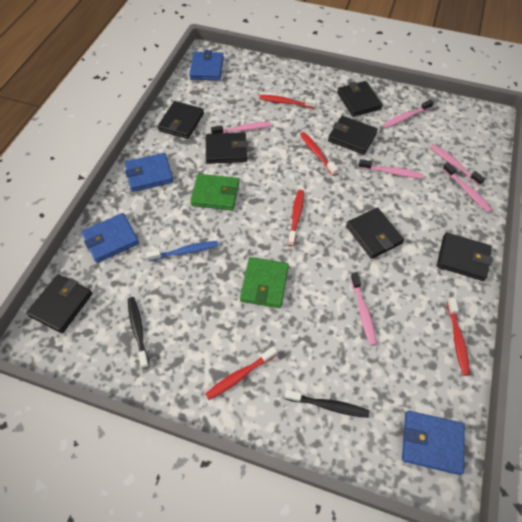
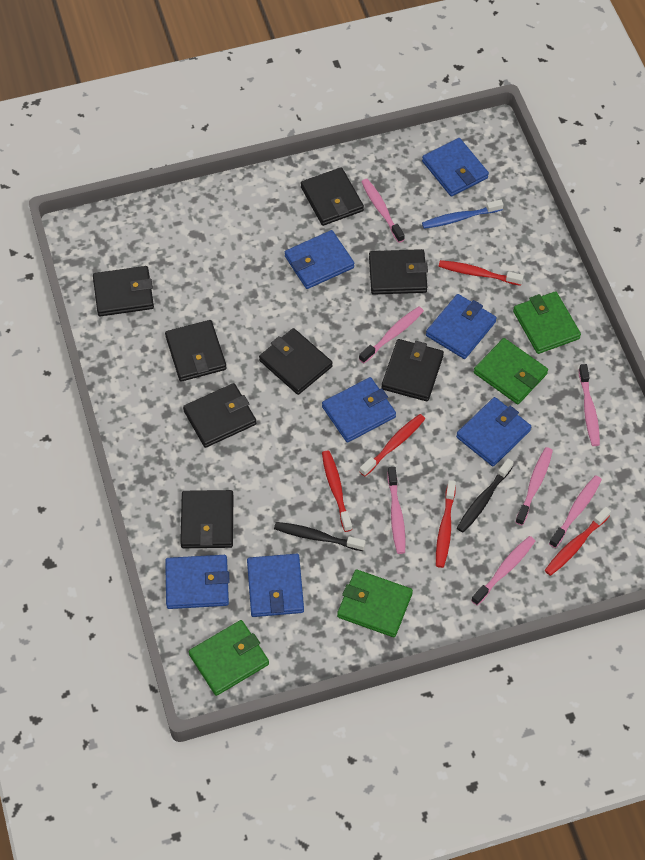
black wallet: [26,274,92,333] [158,101,204,139] [206,132,248,164] [328,116,378,154] [337,81,383,117] [346,208,404,259] [437,232,492,281] = 7 -> [93,266,154,316] [165,320,227,382] [180,490,234,548] [183,383,256,448] [259,328,333,395] [301,167,364,226] [369,249,428,295] [381,339,444,401] = 8
blue wallet: [81,213,139,263] [125,153,173,192] [189,50,224,81] [402,411,465,475] = 4 -> [165,555,230,609] [247,554,304,617] [285,230,354,289] [322,377,396,443] [422,138,489,197] [426,294,496,359] [456,397,531,466] = 7
green wallet: [190,174,239,210] [240,257,289,308] = 2 -> [189,620,269,696] [337,569,413,637] [474,338,548,404] [513,291,581,354] = 4
pink toothbrush: [211,122,271,134] [351,272,377,345] [359,159,423,179] [383,100,434,128] [430,144,485,185] [442,162,492,213] = 6 -> [359,307,424,363] [361,179,405,243] [387,467,406,554] [471,536,535,606] [515,447,553,525] [549,475,602,548] [579,364,600,446] = 7

